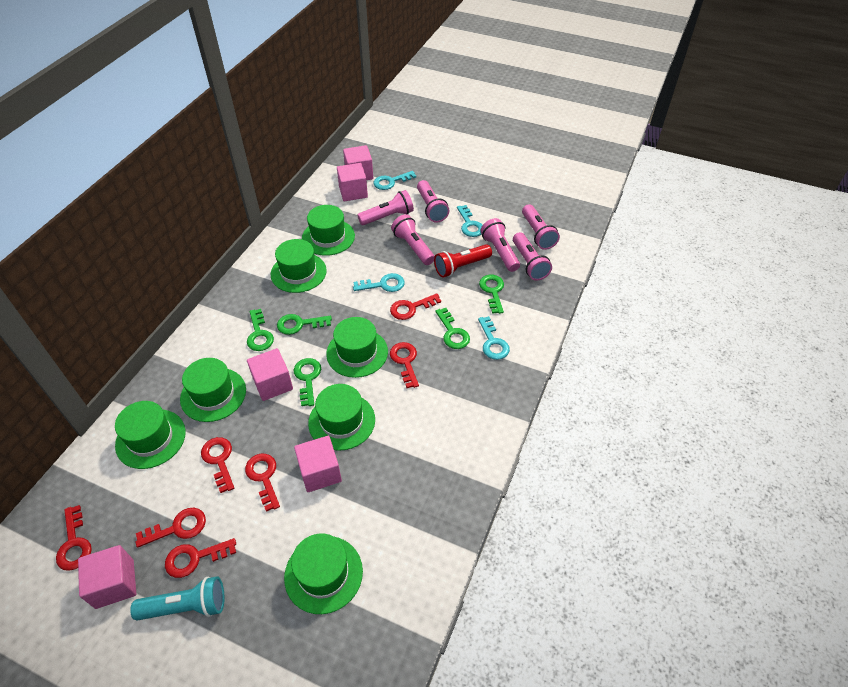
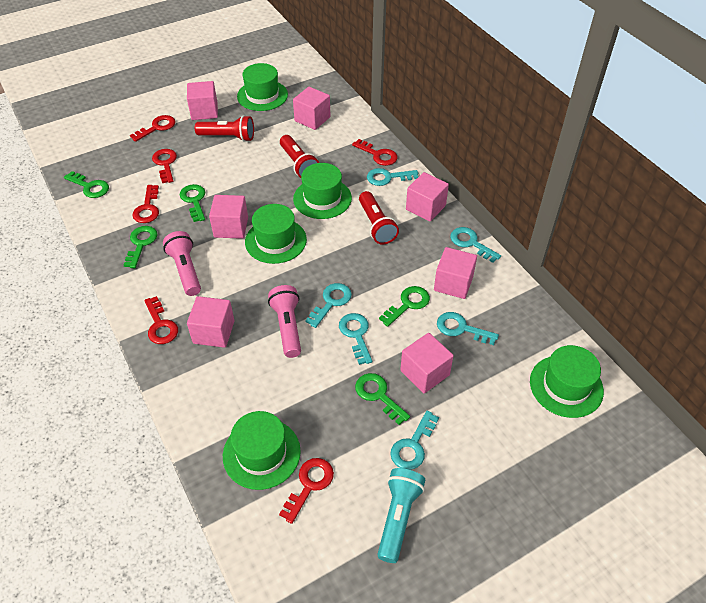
green hat: [115,401,186,469] [180,358,246,422] [271,239,327,293] [284,533,363,614] [302,205,355,256] [308,384,375,451] [326,317,388,378] = 7 -> [223,411,301,490] [237,63,288,111] [245,204,307,264] [293,163,352,219] [530,345,604,418] = 5
pink cube: [78,545,136,609] [247,348,293,401] [294,436,342,492] [337,163,368,201] [343,145,373,180] = 5 -> [187,81,218,120] [187,296,234,348] [209,195,248,239] [293,87,330,130] [400,333,454,393] [406,172,449,222] [434,247,477,299] = 7
pink flashlight: [357,190,414,225] [391,214,435,265] [417,180,449,223] [480,218,520,272] [513,232,552,281] [522,204,560,250] = 6 -> [163,231,201,296] [268,285,301,358] = 2
red flashlight: [434,244,492,277] = 1 -> [195,115,254,142] [280,135,319,178] [359,191,399,244] = 3
red key: [56,505,92,571] [136,508,206,548] [165,538,236,578] [201,437,234,493] [245,454,280,512] [390,293,441,320] [390,342,419,388] = 7 -> [130,115,176,142] [132,185,159,223] [144,296,178,344] [152,149,177,183] [279,458,334,524] [352,139,398,166] = 6
turquoise key: [353,273,405,292] [373,171,416,190] [457,205,482,237] [478,316,510,360] = 4 -> [305,283,352,328] [339,313,372,365] [367,168,418,186] [390,411,439,470] [437,312,499,345] [450,227,501,263] = 6

